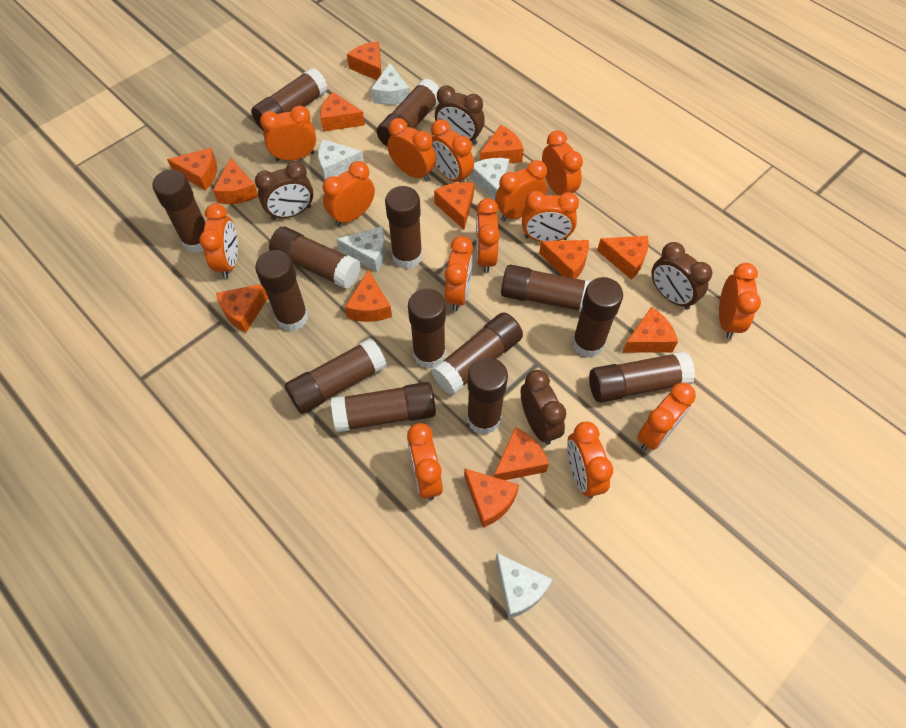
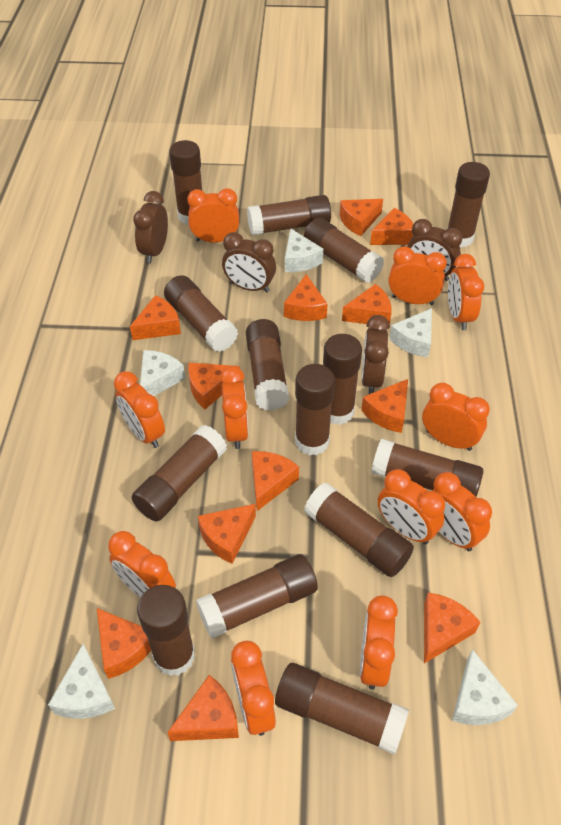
orange cheese: [167,148,217,190] [213,157,258,204] [216,284,268,333] [320,92,365,132] [345,270,392,322] [347,41,381,80] [434,182,474,230] [464,468,519,528] [479,125,524,163] [494,427,549,480] [539,240,589,279] [597,236,649,280] [622,307,678,353] = 13 -> [97,608,151,679] [130,295,181,340] [167,675,239,741] [188,363,240,409] [198,504,256,564] [252,451,299,511] [284,274,328,321] [340,199,383,236] [342,284,391,325] [361,379,408,433] [370,208,413,245] [424,593,480,663] = 12
orange clock: [199,204,238,279] [260,106,316,161] [323,161,375,226] [387,118,436,181] [407,423,443,500] [431,119,474,182] [445,236,473,311] [476,198,500,273] [495,160,547,221] [522,191,579,242] [542,130,583,196] [567,422,613,498] [637,383,696,451] [719,263,761,339] = 14 -> [108,531,176,598] [114,371,165,448] [187,188,239,243] [220,366,248,449] [231,641,276,736] [360,596,398,690] [377,469,445,544] [389,246,447,305] [422,383,490,451] [432,472,492,551] [448,254,484,330] = 11

